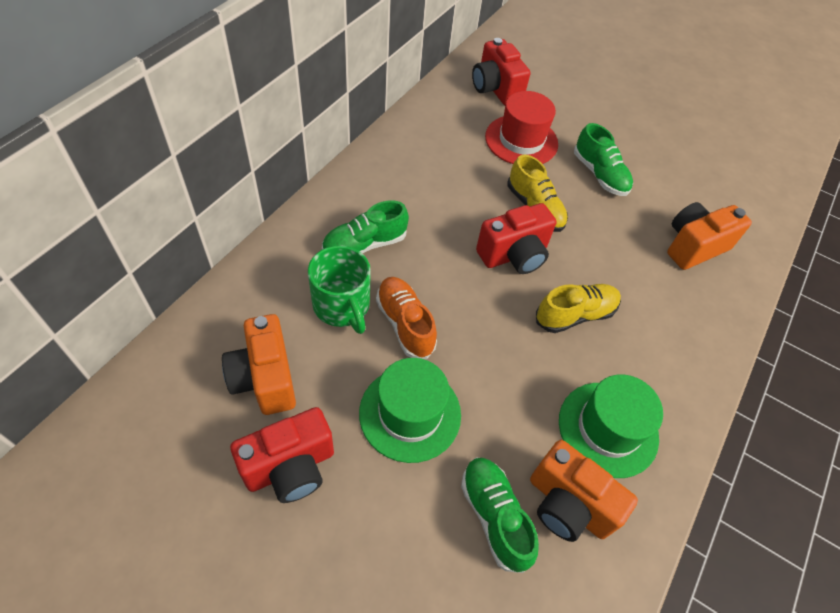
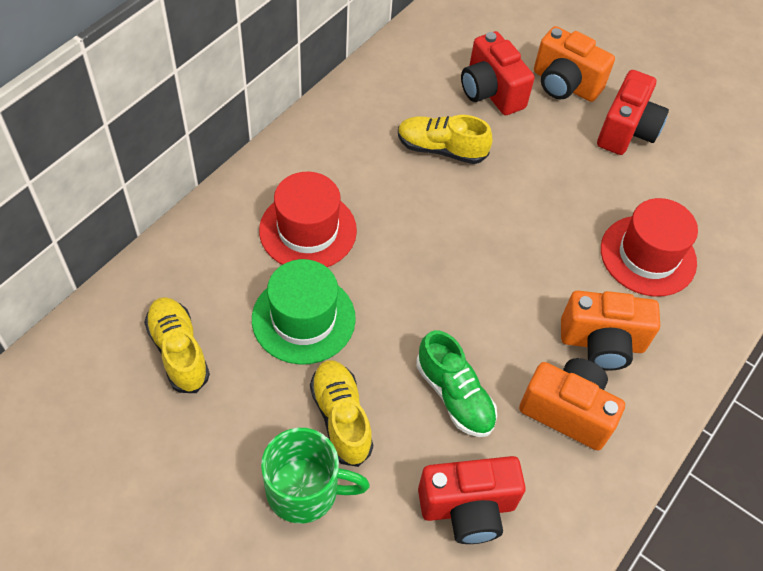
green hat: [359,358,461,463] [559,374,663,478] = 2 -> [252,259,356,365] = 1
green shoe: [322,200,409,253] [461,458,539,573] [574,123,633,196] = 3 -> [416,330,497,437] = 1
orange shoe: [376,277,437,359] = 1 -> none = 0
red hat: [485,91,558,164] = 1 -> [259,172,357,267] [601,198,698,297] = 2
yellow shoe: [508,154,568,232] [536,284,621,333] = 2 -> [144,297,210,393] [310,360,373,467] [398,115,492,164] = 3

